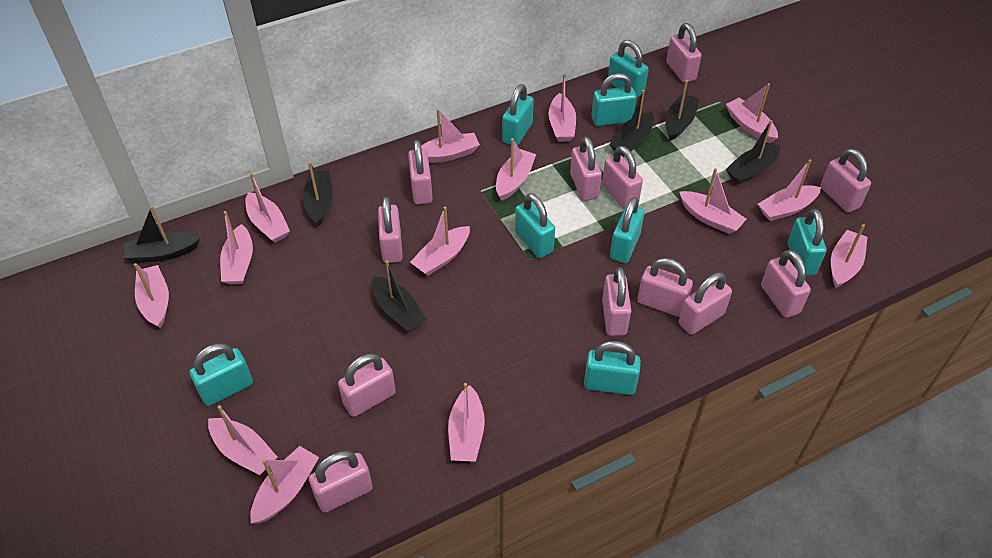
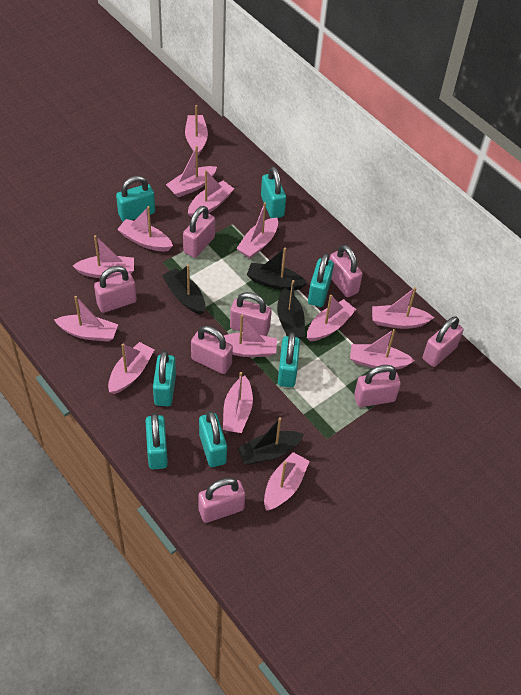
black boat: [124,206,200,263] [303,161,333,226] [372,260,426,332] [609,90,654,157] [665,80,699,141] [726,120,780,184] = 6 -> [162,265,205,315] [237,417,304,465] [247,248,307,290] [277,280,305,339] = 4
pink padlock: [309,451,373,513] [338,353,396,417] [378,197,403,263] [408,140,433,204] [570,136,602,201] [602,146,643,209] [602,267,631,336] [637,258,693,317] [666,23,702,83] [679,272,732,335] [761,250,811,318] [820,148,871,212] = 12 -> [94,266,137,313] [183,206,215,258] [191,326,233,374] [198,478,245,523] [230,292,272,336] [329,245,363,297] [354,365,401,407] [423,316,463,367] = 8
turquoise padlock: [189,343,253,406] [502,84,534,145] [515,193,555,258] [584,341,641,395] [591,73,636,126] [608,40,649,98] [610,197,645,263] [788,209,827,275] = 8 -> [116,176,155,222] [145,412,168,469] [153,351,176,406] [199,411,227,467] [261,166,286,218] [278,332,300,387] [308,253,334,307] = 7

